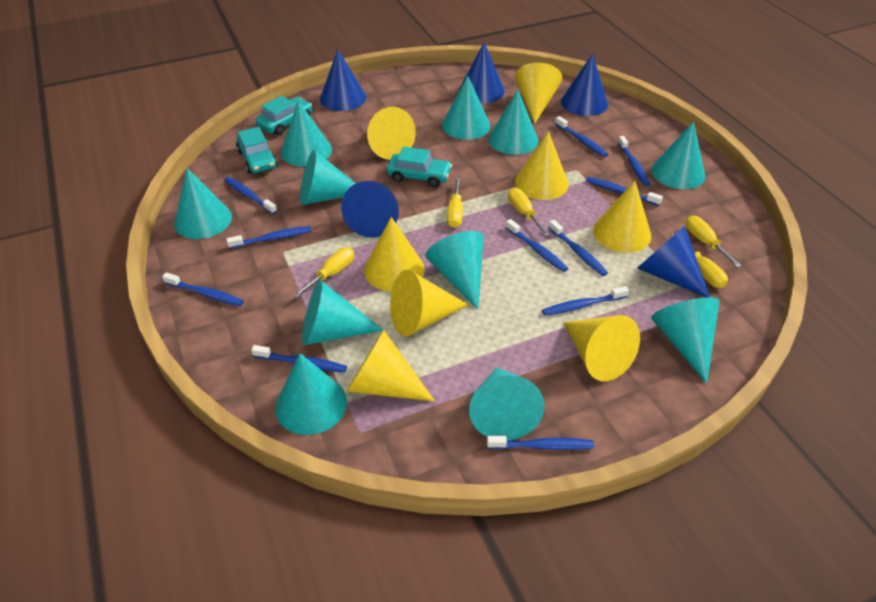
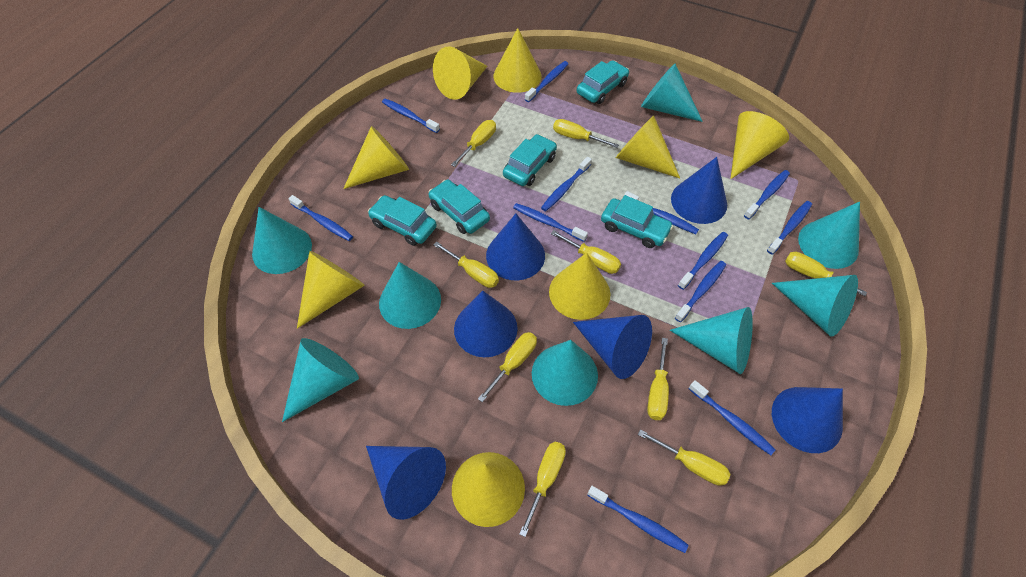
blue cone: [320,49,366,111] [341,181,399,238] [459,42,505,103] [561,54,608,116] [637,226,710,298] = 5 -> [366,446,446,520] [454,291,518,357] [486,213,545,280] [573,315,652,379] [671,157,727,224] [772,387,843,453] = 6
blue toothbrush: [162,273,244,306] [224,177,277,214] [227,226,311,249] [251,345,347,373] [487,436,594,450] [506,219,568,272] [542,286,629,316] [549,220,608,276] [555,116,608,157] [586,177,663,206] [618,136,650,186] = 11 -> [288,195,353,241] [382,98,440,133] [513,203,588,242] [525,61,568,102] [541,157,592,211] [587,486,688,553] [624,191,699,234] [675,261,726,322] [678,232,728,290] [689,380,775,455] [744,170,790,219] [767,201,812,255] = 12
turquoise car: [236,127,278,174] [256,96,312,135] [387,147,452,187] = 3 -> [368,195,437,246] [429,180,490,234] [503,134,557,186] [577,60,629,104] [601,195,673,248] = 5
turquoise cone: [174,168,232,239] [275,353,347,435] [281,100,332,166] [300,150,356,205] [302,280,383,345] [425,231,484,310] [442,76,490,140] [469,367,544,440] [488,90,538,155] [651,121,705,189] [651,297,720,384] = 11 -> [252,207,312,274] [282,338,359,422] [379,262,441,329] [532,340,598,406] [641,64,703,122] [670,307,753,374] [772,275,858,337] [798,202,860,269] = 8
yellow screwdriver: [293,247,354,298] [447,178,463,228] [508,188,550,236] [671,234,728,288] [686,215,741,268] = 5 -> [433,242,499,288] [451,120,496,167] [478,332,537,402] [519,441,566,537] [551,230,621,274] [553,119,619,148] [638,429,731,486] [647,338,669,420] [785,252,867,296] = 9

